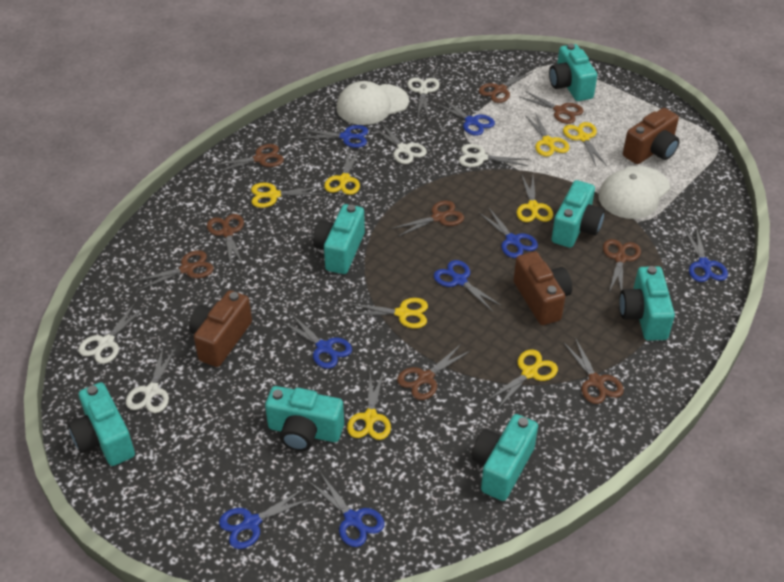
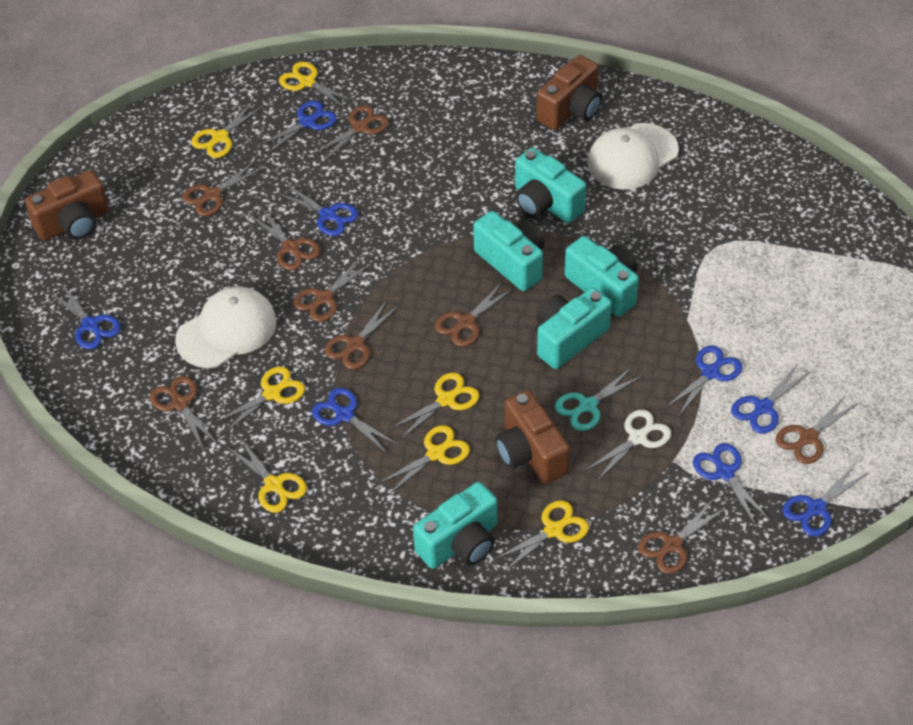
turquoise camera: [68,382,135,466] [265,386,344,451] [313,204,365,274] [472,414,538,501] [549,44,597,101] [552,180,605,248] [619,266,675,341] = 7 -> [413,482,497,569] [473,211,544,291] [515,148,586,223] [537,287,612,369] [565,236,639,317] = 5
turquoise scissors: none = 0 -> [555,367,643,431] = 1
white scissors: [78,303,145,364] [126,347,176,413] [372,123,427,164] [407,78,440,117] [459,144,529,167] = 5 -> [585,410,671,481] = 1
yellow scissors: [251,183,323,208] [324,149,360,195] [347,371,391,440] [348,298,428,328] [488,349,558,408] [517,174,553,222] [525,112,570,157] [563,122,607,166] = 8 -> [191,101,264,158] [214,367,305,433] [226,438,307,513] [279,62,356,108] [378,425,470,495] [390,373,479,439] [493,500,589,572] = 7

